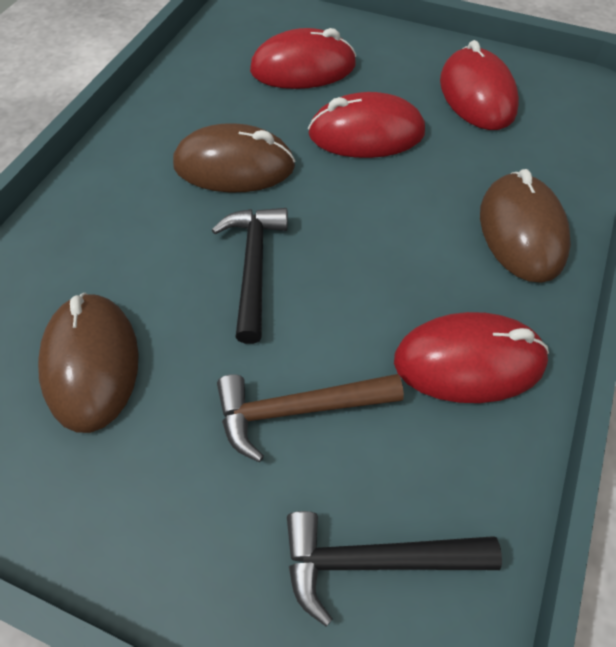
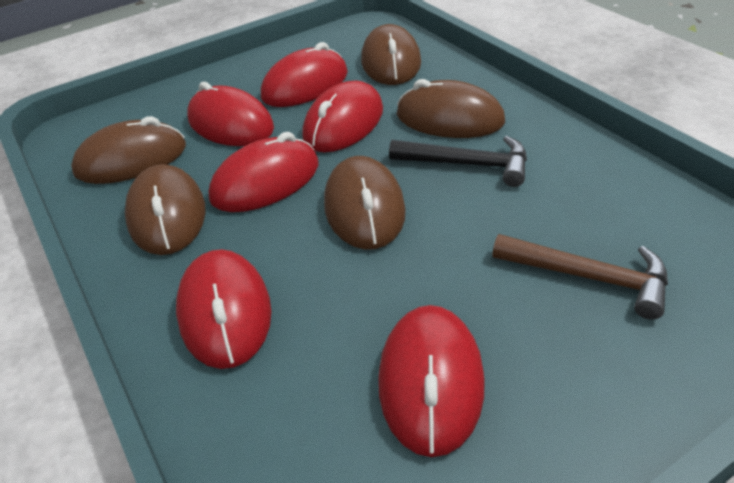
black hammer: [212,208,288,344] [287,511,502,627] = 2 -> [389,136,527,187] = 1
brown mouse: [38,293,139,433] [173,123,295,193] [480,169,571,283] = 3 -> [71,116,186,184] [125,164,206,255] [324,156,406,250] [361,24,421,85] [397,79,505,138] = 5
red mouse: [250,28,356,89] [308,92,425,158] [394,312,549,403] [440,40,519,130] = 4 -> [176,249,272,369] [187,82,274,146] [209,132,318,212] [261,42,348,107] [302,81,383,152] [378,305,485,457] = 6

